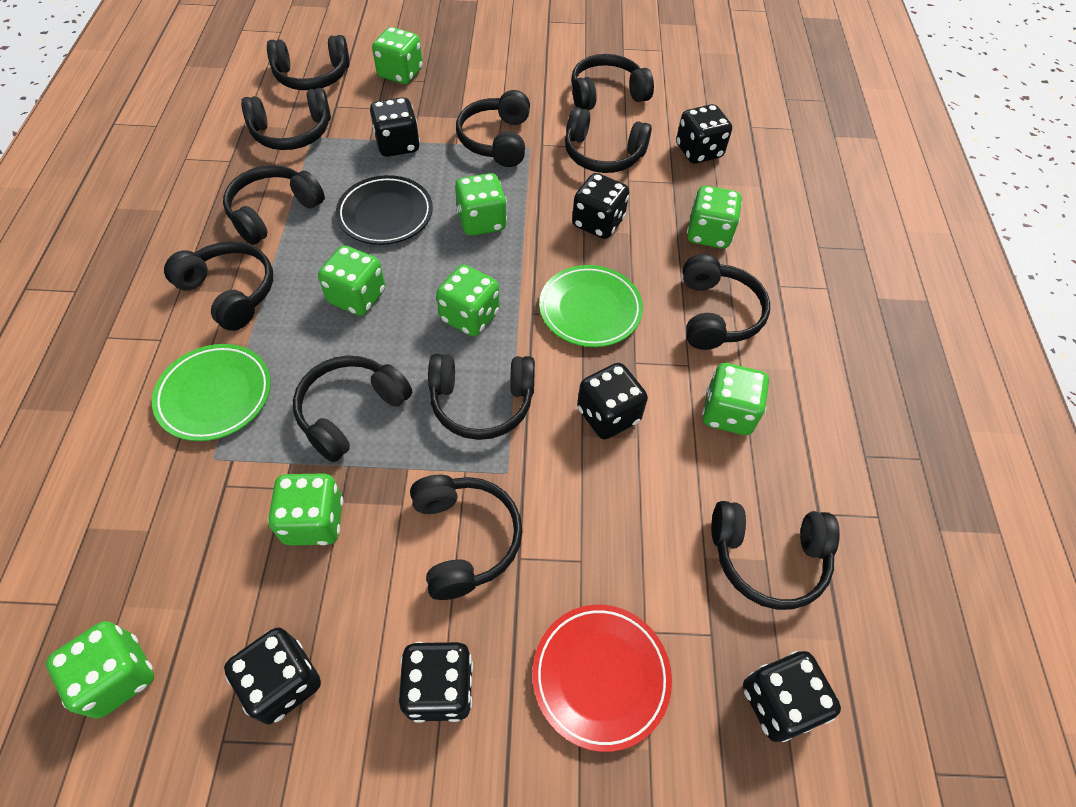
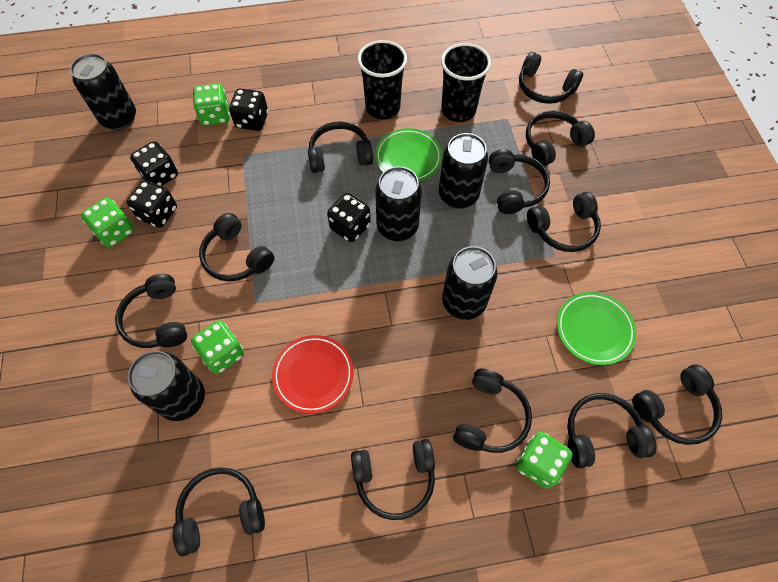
black can: none = 0 -> [70,53,136,130] [128,351,205,421] [375,166,422,241] [439,133,488,209] [442,246,497,320] = 5
black cup: none = 0 -> [357,40,407,119] [441,43,491,122] = 2
black dice: [224,628,321,724] [370,97,420,157] [399,642,473,723] [572,173,629,239] [577,363,648,440] [676,104,732,164] [743,651,841,742] = 7 -> [127,180,177,228] [130,141,178,186] [229,89,268,131] [327,193,371,242] = 4
black plate: [336,175,433,245] = 1 -> none = 0
green dice: [46,621,154,718] [268,473,343,545] [318,245,385,316] [372,27,423,84] [436,264,500,337] [455,173,507,236] [687,186,742,249] [702,363,769,435] = 8 -> [81,198,134,247] [191,320,244,374] [193,84,230,126] [516,432,572,489] = 4

